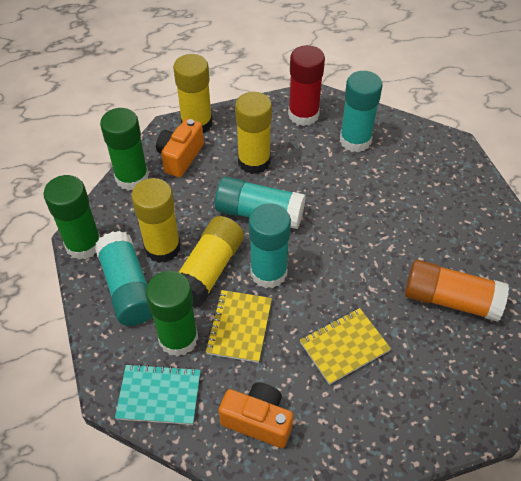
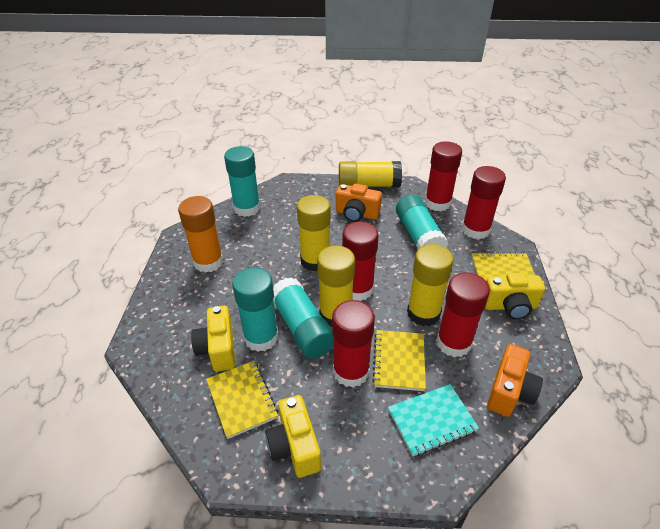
green glue stick: [43,175,101,260] [100,108,149,191] [146,271,198,357] = 3 -> none = 0
red glue stick: [288,45,325,126] = 1 -> [332,300,375,387] [342,221,379,301] [425,141,462,211] [436,272,490,357] [462,166,506,239] = 5
yellow camera: none = 0 -> [191,306,235,372] [265,395,321,478] [485,273,545,320] = 3
yellow notebook: [205,290,272,363] [300,308,391,385] = 2 -> [206,361,278,439] [372,330,426,391] [471,252,535,281] = 3

